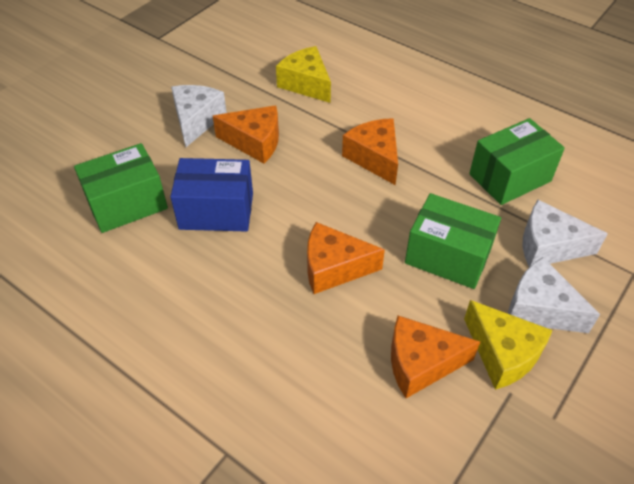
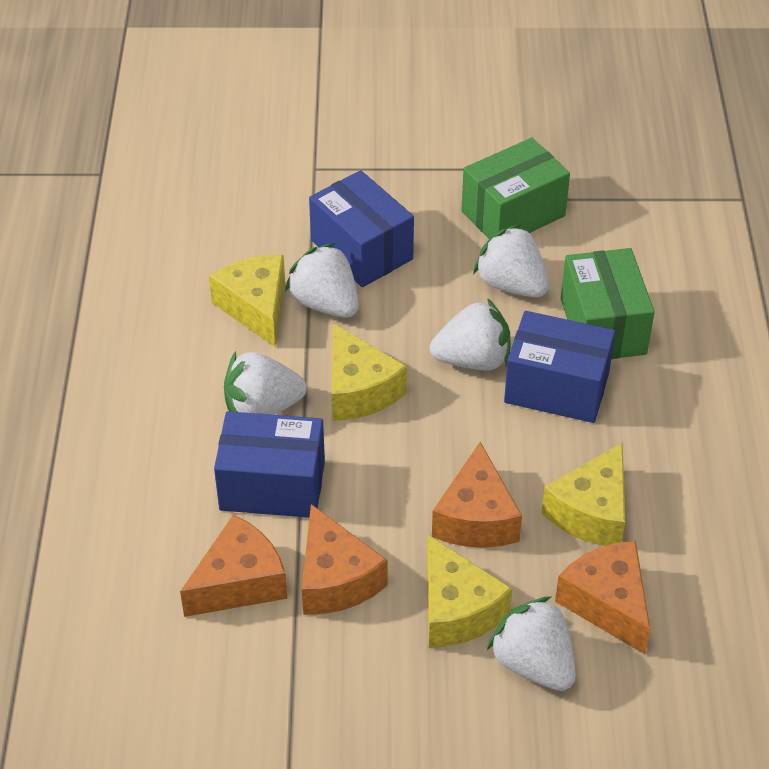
blue box: [170,158,253,231] = 1 -> [214,411,325,518] [309,170,414,287] [504,311,615,423] = 3
green box: [74,143,168,233] [405,193,501,289] [469,118,565,205] = 3 -> [461,138,570,239] [561,248,655,359] = 2
white cheese: [171,85,227,147] [508,257,600,333] [523,200,608,267] = 3 -> none = 0
white strawberry: none = 0 -> [224,351,307,415] [285,243,359,318] [430,298,510,370] [473,224,549,297] [487,596,576,691] = 5
yellow cheese: [276,46,331,103] [464,300,553,390] = 2 -> [209,255,285,347] [332,323,407,421] [427,535,513,648] [541,442,625,546] = 4

